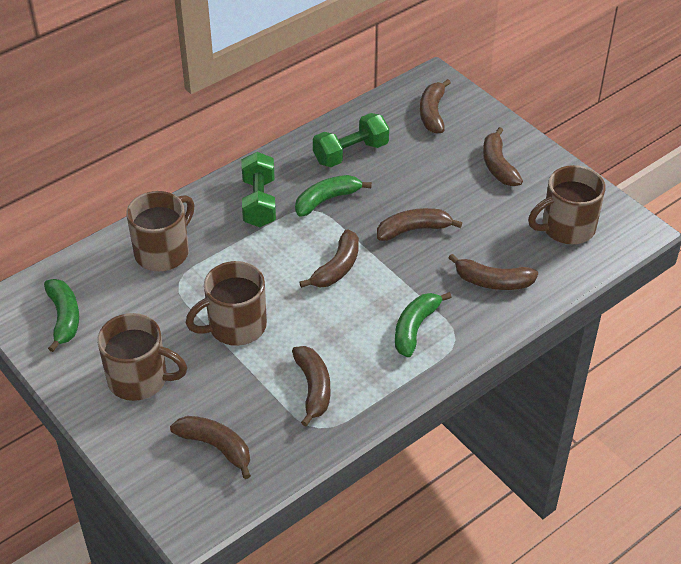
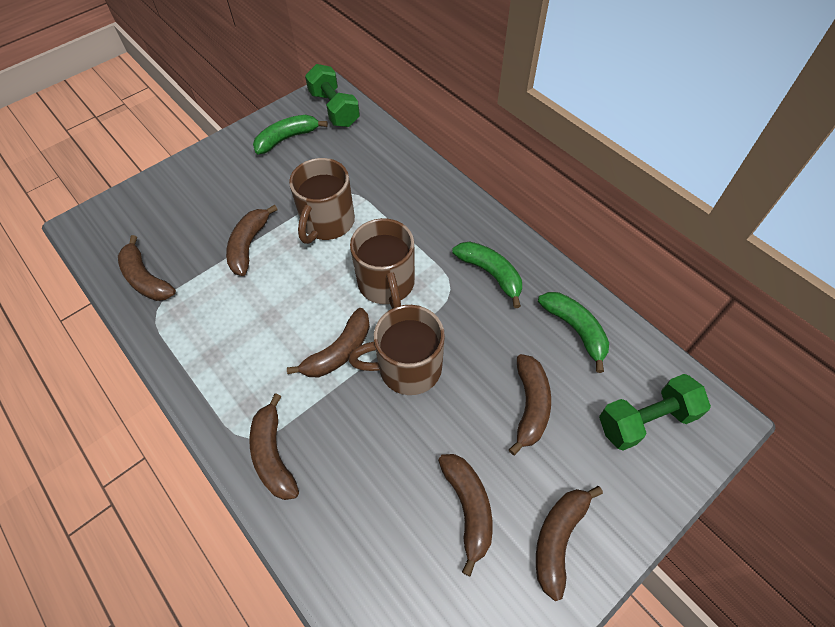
brown mug: [97,313,187,401] [126,191,195,271] [186,261,267,346] [528,165,605,244] = 4 -> [289,158,355,244] [349,305,445,395] [350,218,415,309] = 3

